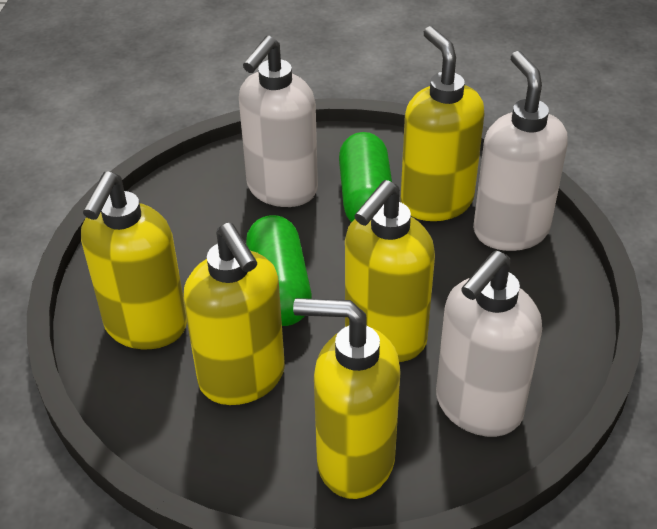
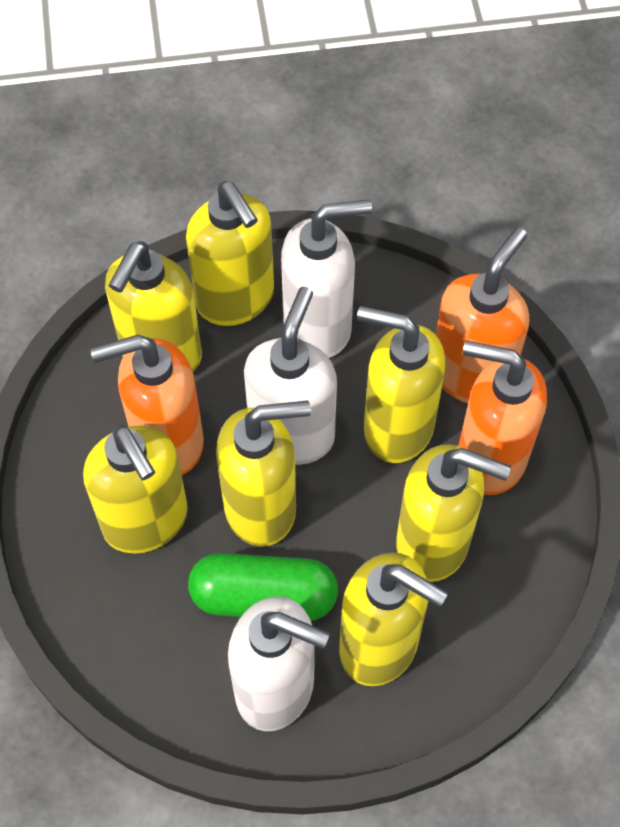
green capsule: [246,215,312,326] [339,132,392,222] = 2 -> [188,553,338,621] = 1
orange soap dispenser: none = 0 -> [90,335,204,475] [436,227,530,403] [458,340,547,495] = 3
yellow soap dispenser: [81,172,187,349] [183,223,285,405] [293,298,401,499] [345,180,435,362] [401,26,484,221] = 5 -> [83,425,188,554] [105,241,202,372] [186,181,274,326] [216,400,311,547] [339,552,448,686] [357,306,445,463] [396,444,511,582] = 7

